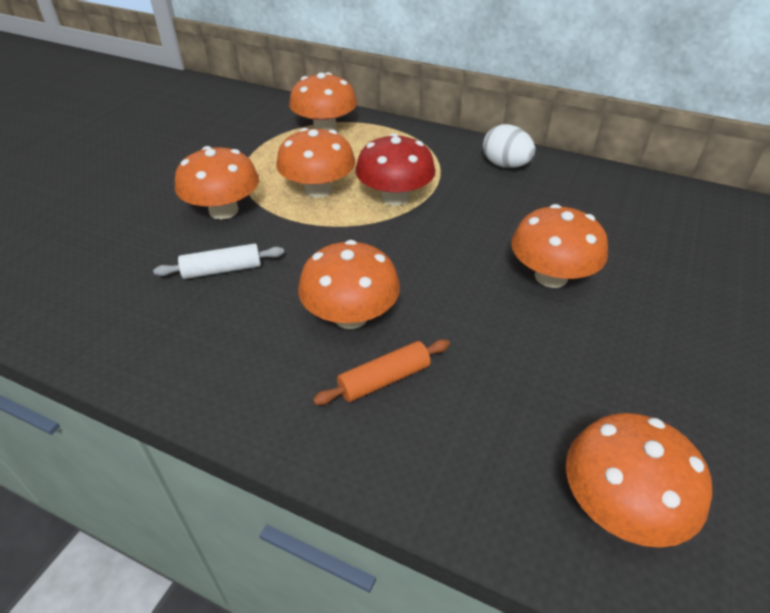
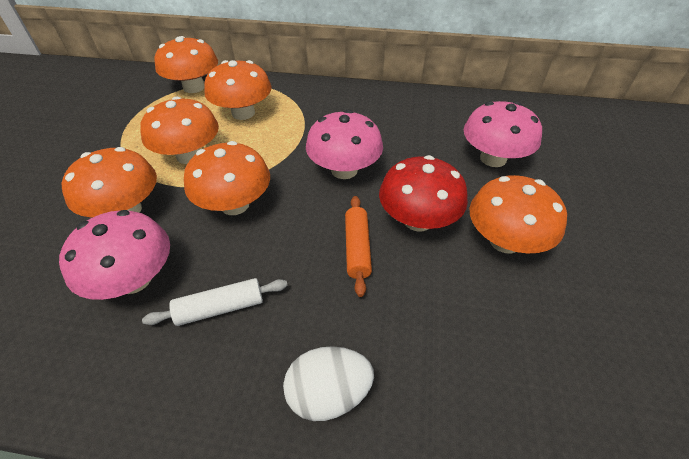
pink mushroom: none = 0 -> [59,210,170,300] [306,110,383,179] [463,101,542,167] = 3

